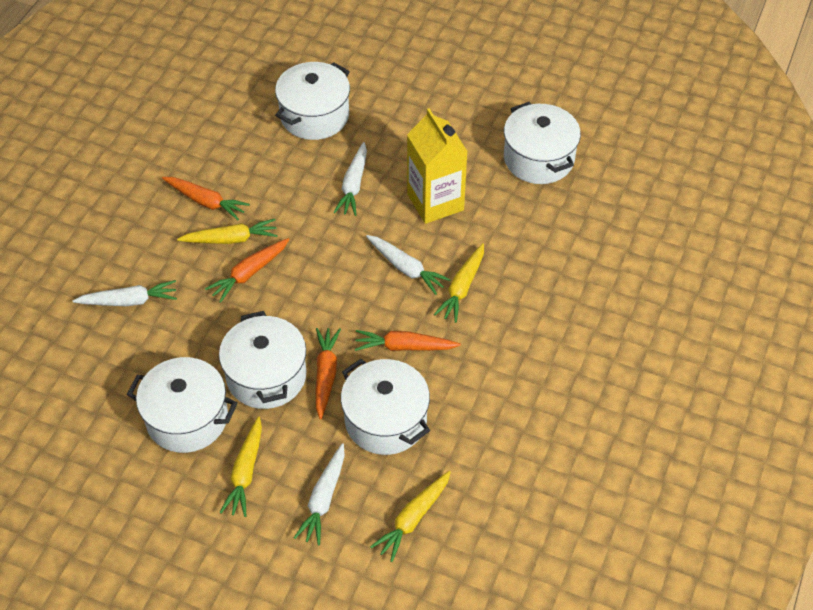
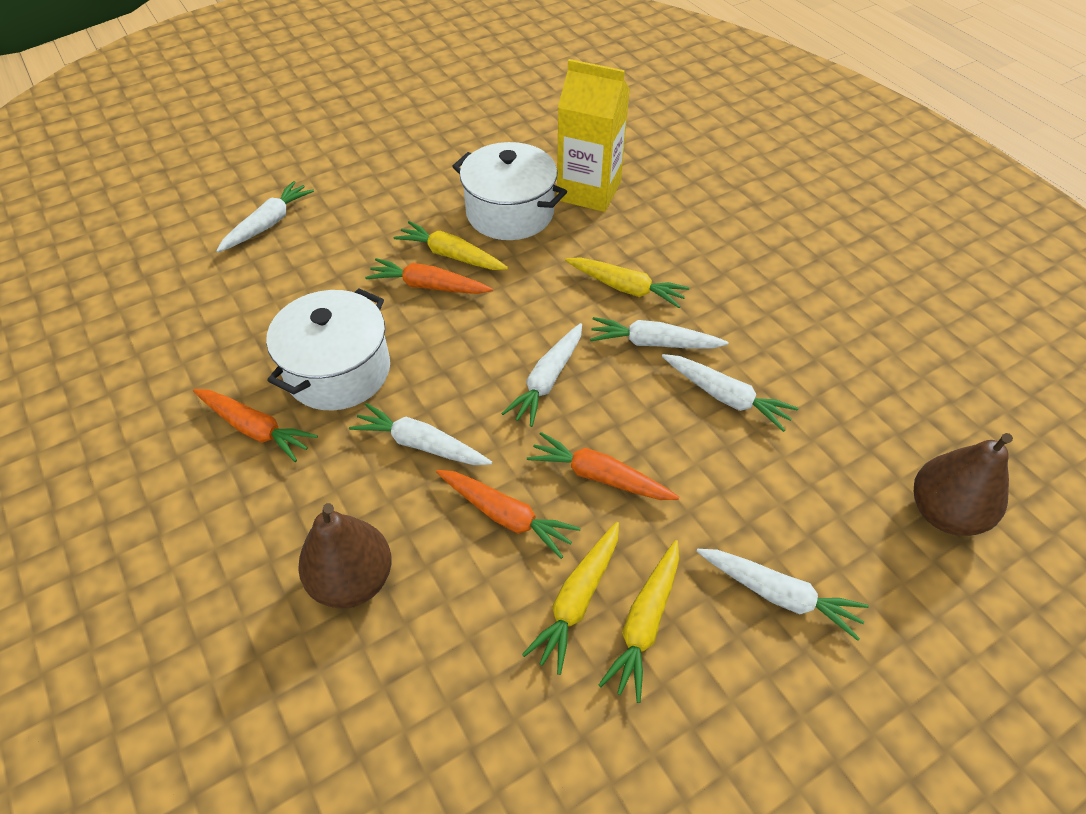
brown pear: none = 0 -> [298,503,392,608] [914,433,1013,536] = 2
white carrot: [73,280,177,306] [294,443,345,545] [334,142,367,216] [366,235,451,295] = 4 -> [216,181,314,252] [349,403,492,465] [501,323,582,427] [590,317,729,349] [662,354,799,432] [696,549,869,641] = 6
white pot: [127,357,237,453] [219,311,307,409] [275,62,350,140] [341,359,430,455] [504,102,581,184] = 5 -> [266,289,390,410] [452,142,567,240] = 2

